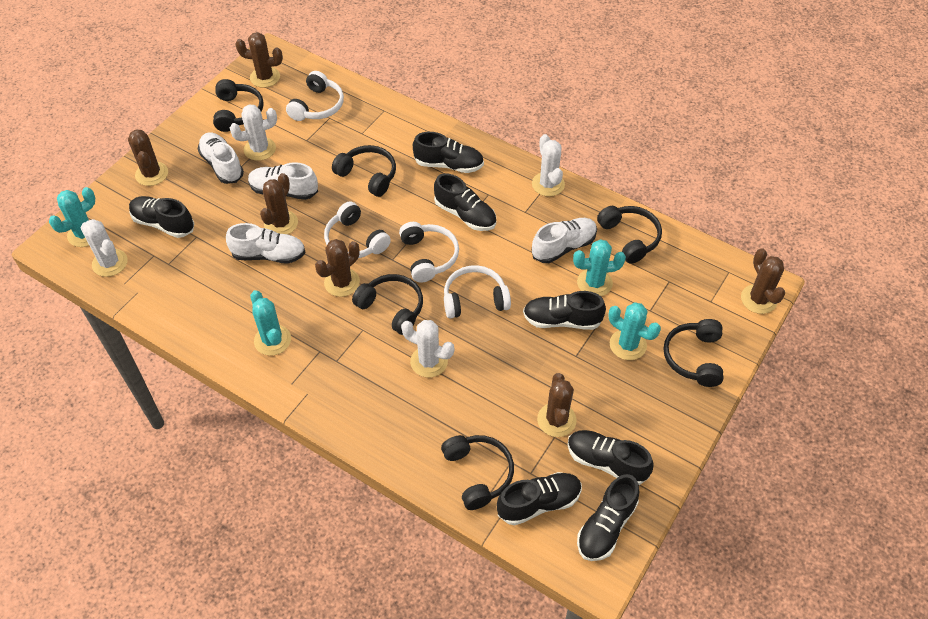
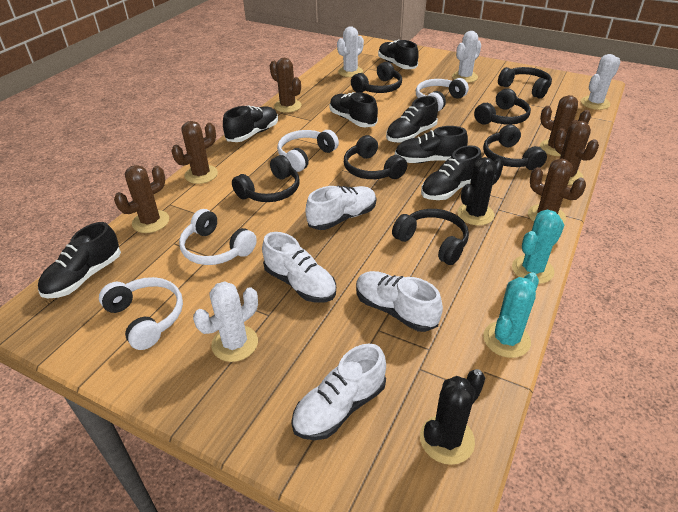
black cactus: none = 0 -> [420,369,485,465] [457,157,503,225] = 2
black headphones: [213,79,264,132] [332,145,396,197] [352,274,423,335] [441,435,514,510] [597,206,662,264] [664,319,723,387] = 6 -> [232,155,300,202] [344,135,407,179] [351,62,402,93] [392,209,469,265] [474,88,531,125] [483,124,547,170] [498,67,552,99] = 7
turquoise cactus: [49,187,95,247] [250,290,291,356] [573,239,626,296] [608,302,661,360] = 4 -> [483,272,539,358] [512,210,564,284] = 2

